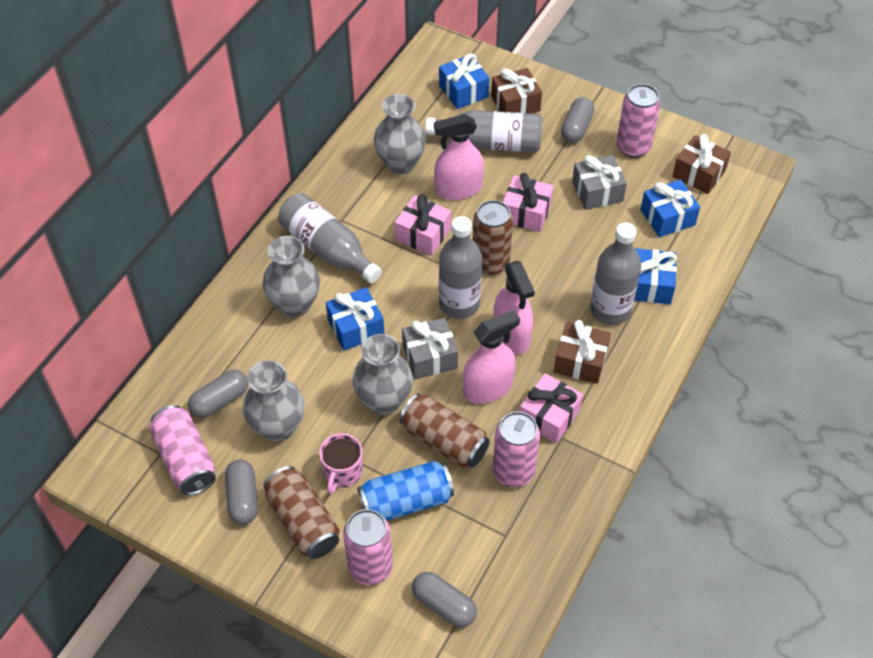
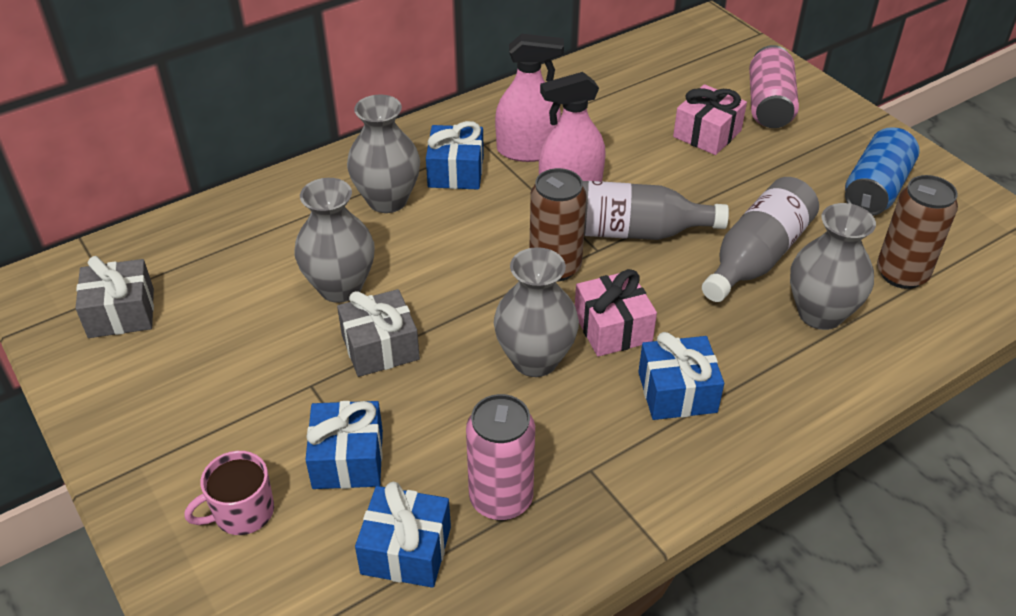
brown can: [263,466,339,559] [399,393,490,468] [473,200,513,275] = 3 -> [529,168,587,282] [877,175,958,289] = 2
brown gift: [491,68,542,114] [554,320,611,384] [672,134,731,194] = 3 -> none = 0
grey bottle: [278,193,382,283] [425,110,542,152] [439,216,482,319] [590,222,641,325] = 4 -> [583,181,729,240] [702,177,819,302] = 2
grey capsule: [188,370,248,418] [225,460,258,525] [412,572,477,627] [561,97,594,143] = 4 -> none = 0
pink can: [149,405,216,496] [343,509,393,585] [492,411,540,487] [616,84,661,158] = 4 -> [466,394,535,521] [749,45,799,128] = 2
pink gift: [395,194,451,256] [503,173,554,232] [520,373,583,444] = 3 -> [575,269,657,357] [673,84,747,155] = 2
pink spray bottle: [434,114,484,200] [463,310,520,404] [493,261,535,355] = 3 -> [495,34,564,162] [539,72,606,181] = 2

